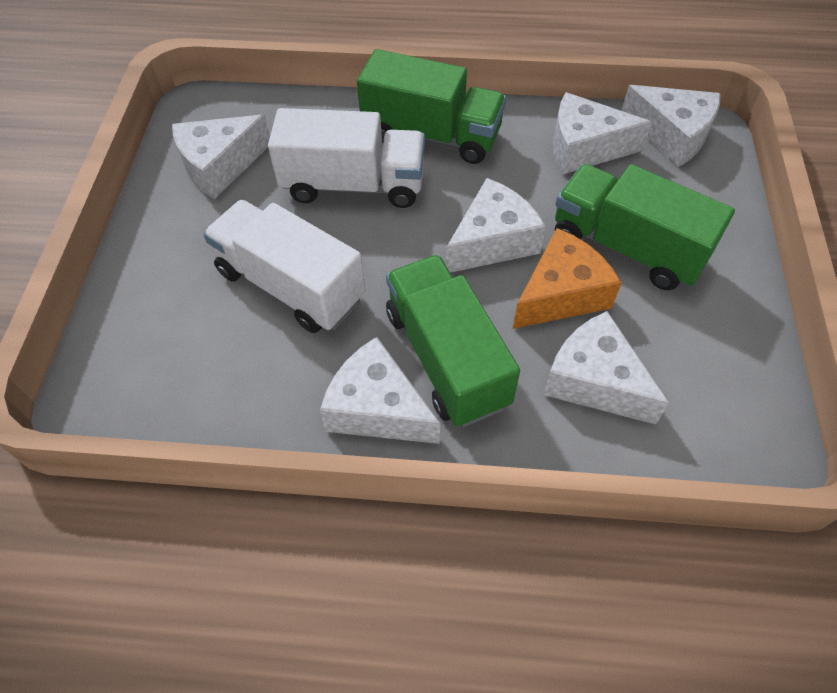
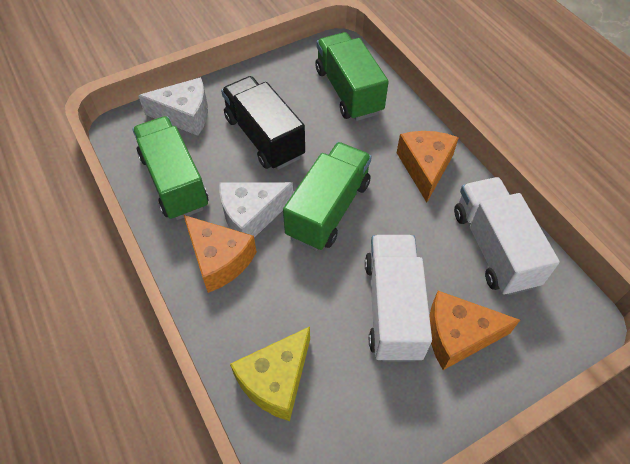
black truck: none = 0 -> [221,76,305,170] = 1
orange cheese: [513,228,621,329] = 1 -> [184,215,257,293] [397,131,459,202] [429,291,520,370] = 3
white cheese: [172,115,270,199] [320,337,440,444] [446,178,546,273] [543,311,669,424] [553,92,652,175] [621,85,720,167] = 6 -> [138,77,208,136] [219,182,293,238] = 2
yellow cheese: none = 0 -> [230,327,310,421] = 1

